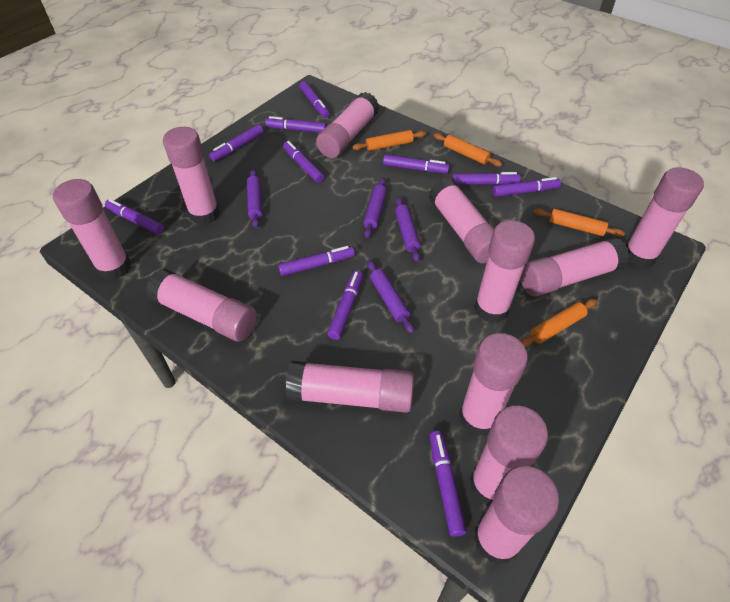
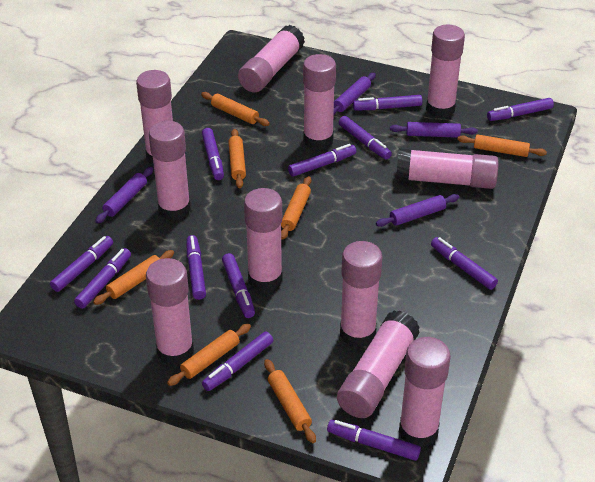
orange rolling pin: [352,130,426,151] [433,133,502,167] [521,299,597,347] [534,208,625,237] = 4 -> [93,250,174,305] [167,324,251,386] [201,92,270,126] [228,129,246,188] [264,359,316,443] [281,176,311,240] [457,134,547,157] = 7
pink glue stick: [53,179,131,280] [146,269,257,341] [163,127,220,225] [286,361,414,413] [316,92,379,158] [429,178,495,263] [459,333,528,436] [470,406,548,506] [474,220,535,323] [474,466,559,565] [520,237,630,297] [626,167,704,268] = 12 -> [136,70,173,165] [146,258,194,366] [149,121,191,221] [238,25,305,92] [244,188,283,292] [303,54,336,150] [337,311,420,418] [340,241,383,348] [396,148,499,189] [399,337,451,447] [426,24,465,118] = 11
purple marker: [105,199,164,235] [209,124,263,161] [265,116,327,133] [278,246,355,276] [283,141,324,183] [300,81,330,118] [328,270,363,340] [383,155,450,173] [429,431,467,537] [452,172,521,185] [493,177,561,197] = 11 -> [50,236,113,292] [74,248,131,309] [186,235,206,300] [202,128,224,180] [202,331,273,391] [222,253,255,318] [288,144,356,177] [327,420,421,461] [338,116,392,160] [353,95,422,110] [431,237,498,290] [487,98,554,121] = 12

